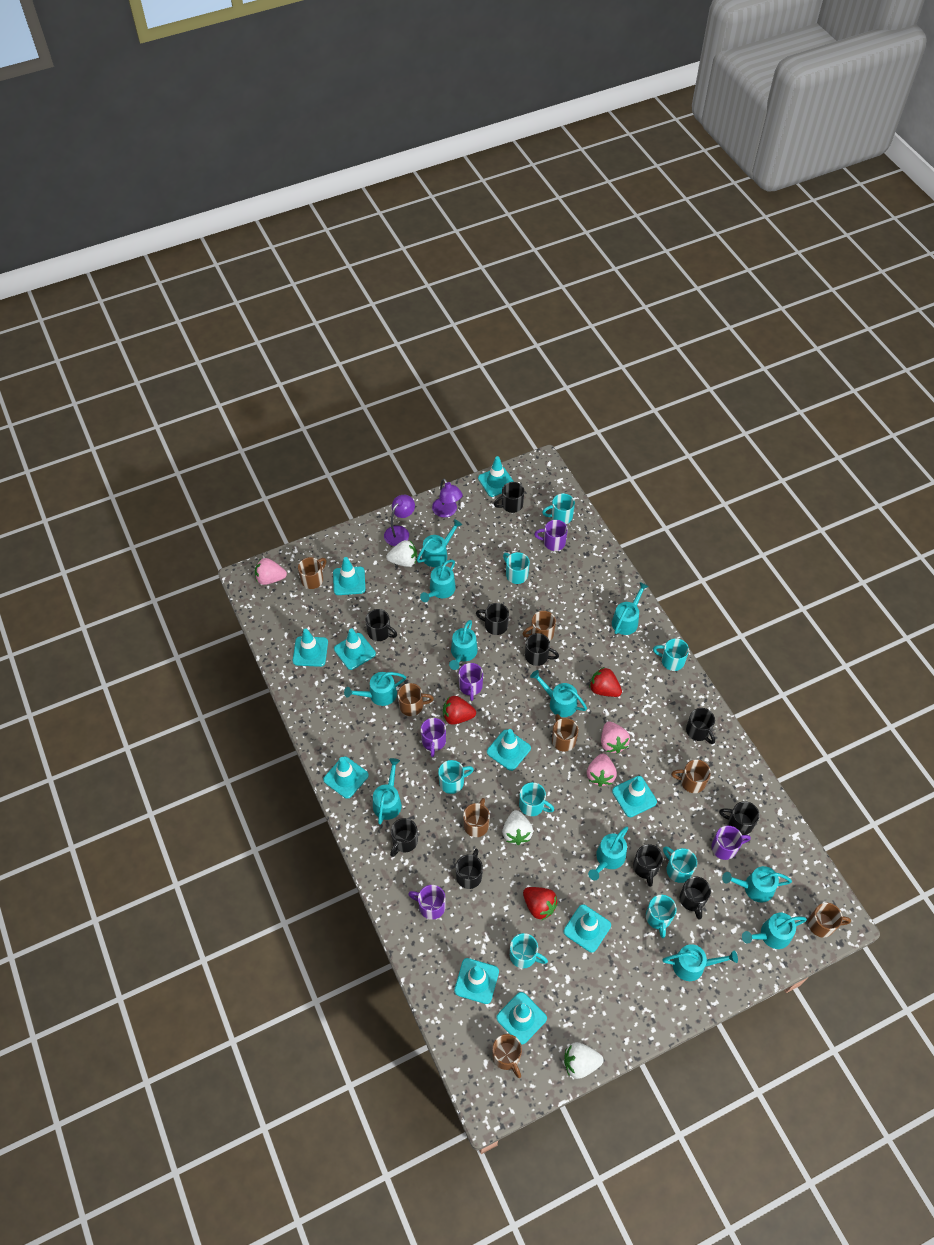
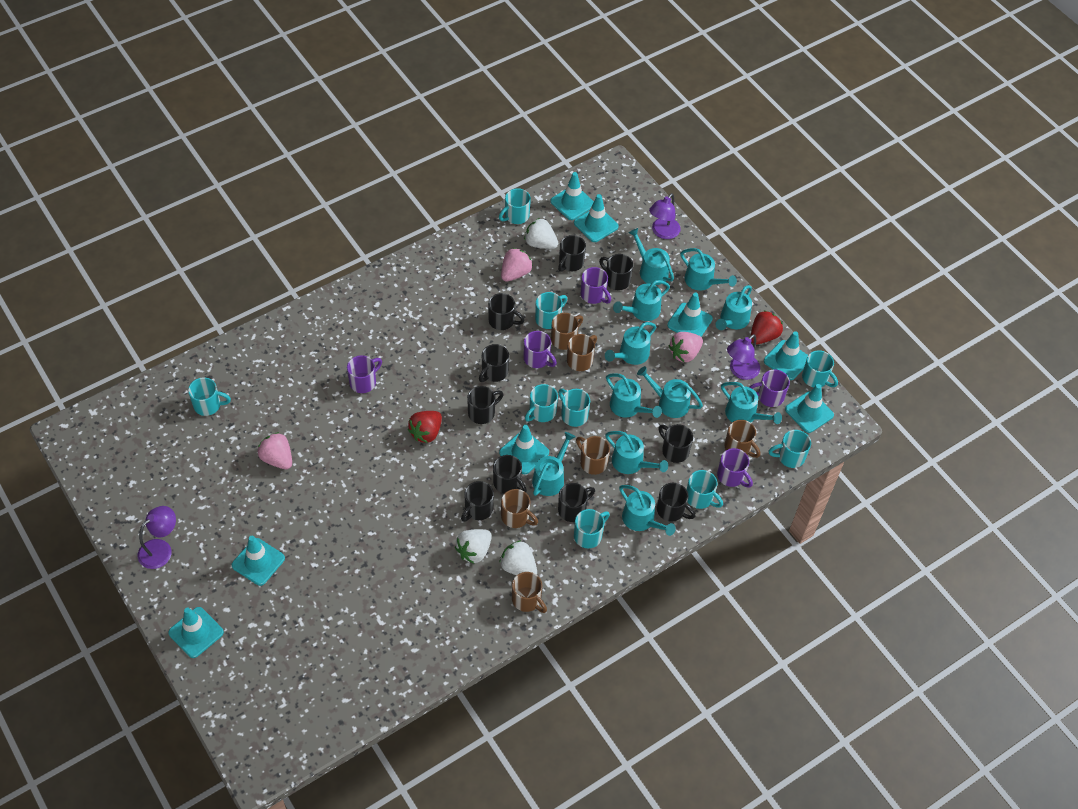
brown mug: [298,557,326,589] [398,683,434,716] [463,798,490,837] [492,1034,522,1078] [523,611,556,641] [552,714,578,751] [671,760,711,793] [808,903,851,938] = 8 -> [501,489,538,528] [512,572,547,613] [551,313,583,350] [567,334,597,371] [576,436,610,475] [724,420,760,458] = 6
purple lamp: [384,495,415,546] [432,479,463,517] = 2 -> [138,506,176,569] [649,193,681,239] [727,334,760,380] = 3
red strawberry: [443,696,476,725] [523,887,558,920] [589,667,622,697] = 3 -> [408,411,442,443] [751,310,783,345] = 2
turquoise mug: [438,760,474,794] [503,552,530,584] [510,933,548,968] [519,782,554,816] [542,493,575,524] [646,895,677,938] [653,638,689,671] [663,846,697,883] = 8 -> [188,378,231,416] [499,188,531,224] [525,384,558,422] [535,292,567,329] [558,389,590,427] [574,509,610,548] [687,470,723,509] [769,430,811,468] [802,350,838,387] = 9
turquoise traffic cone: [293,629,328,667] [323,756,369,799] [333,557,365,595] [334,628,376,670] [454,958,499,1004] [478,456,514,497] [487,729,531,771] [496,992,547,1045] [564,904,611,953] [612,776,657,817] = 10 -> [168,607,224,658] [232,536,285,586] [499,425,549,474] [551,172,594,220] [574,194,619,242] [667,293,713,337] [764,331,808,380] [785,384,834,433] = 8

